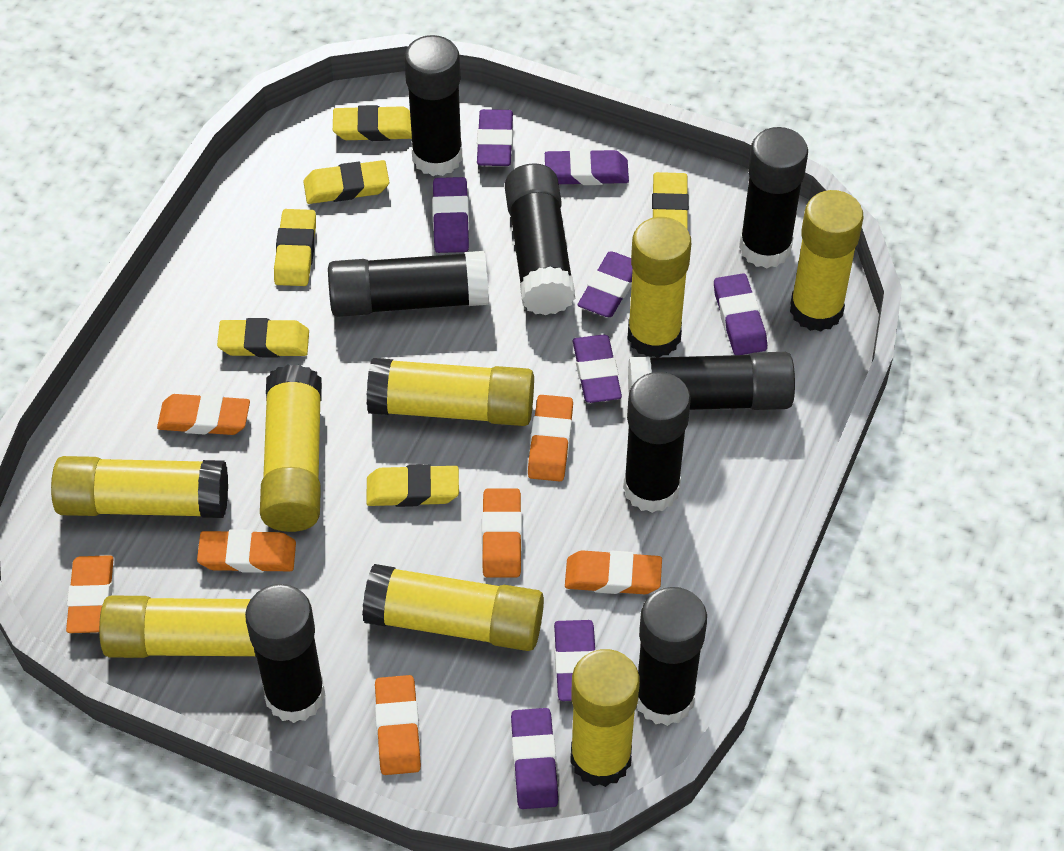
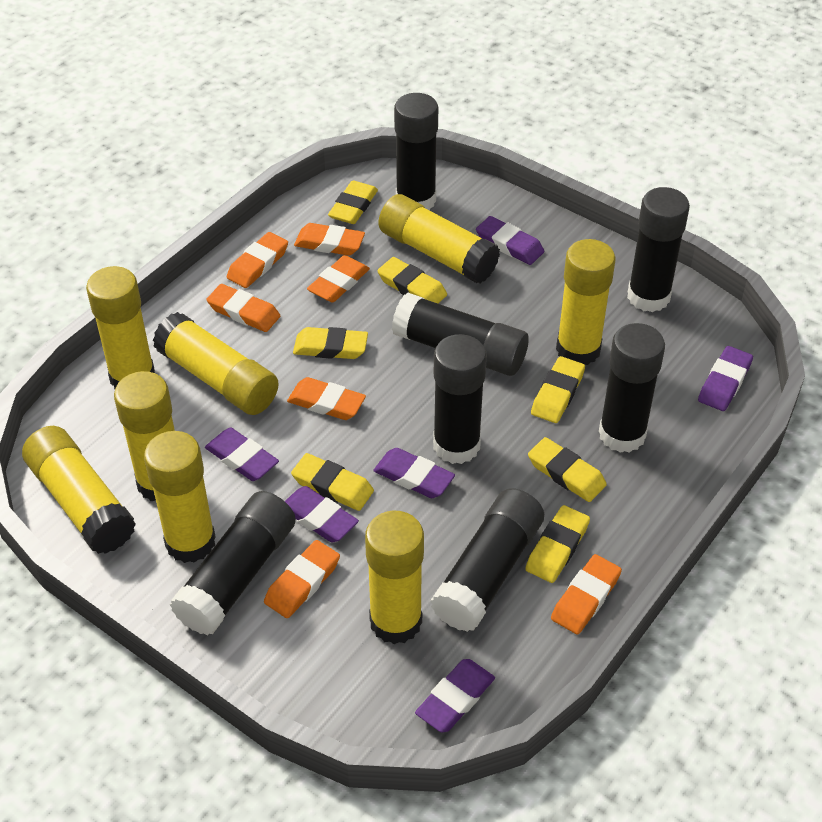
black glue stick: [245,584,325,723] [328,251,489,317] [404,35,462,176] [505,163,575,315] [623,372,691,513] [628,352,795,410] [637,587,707,726] [739,127,808,269] = 8 -> [170,491,296,635] [392,292,529,376] [394,93,438,210] [430,488,544,632] [433,334,487,464] [599,323,665,453] [627,187,690,312] = 7
purple eraser: [432,177,469,253] [477,109,513,166] [511,708,558,809] [545,149,629,185] [554,620,596,701] [573,335,622,403] [578,251,633,317] [714,273,767,355] = 8 -> [205,428,279,481] [285,486,359,543] [373,448,455,498] [415,659,495,733] [476,216,544,265] [698,346,753,411] = 6
yellow eraser: [217,318,309,357] [274,209,316,286] [303,160,389,204] [333,105,412,141] [366,464,459,507] [652,172,689,229] = 6 -> [291,453,374,511] [293,327,368,359] [328,181,378,224] [377,257,447,303] [525,505,590,583] [528,437,607,502] [531,356,585,423] = 7

